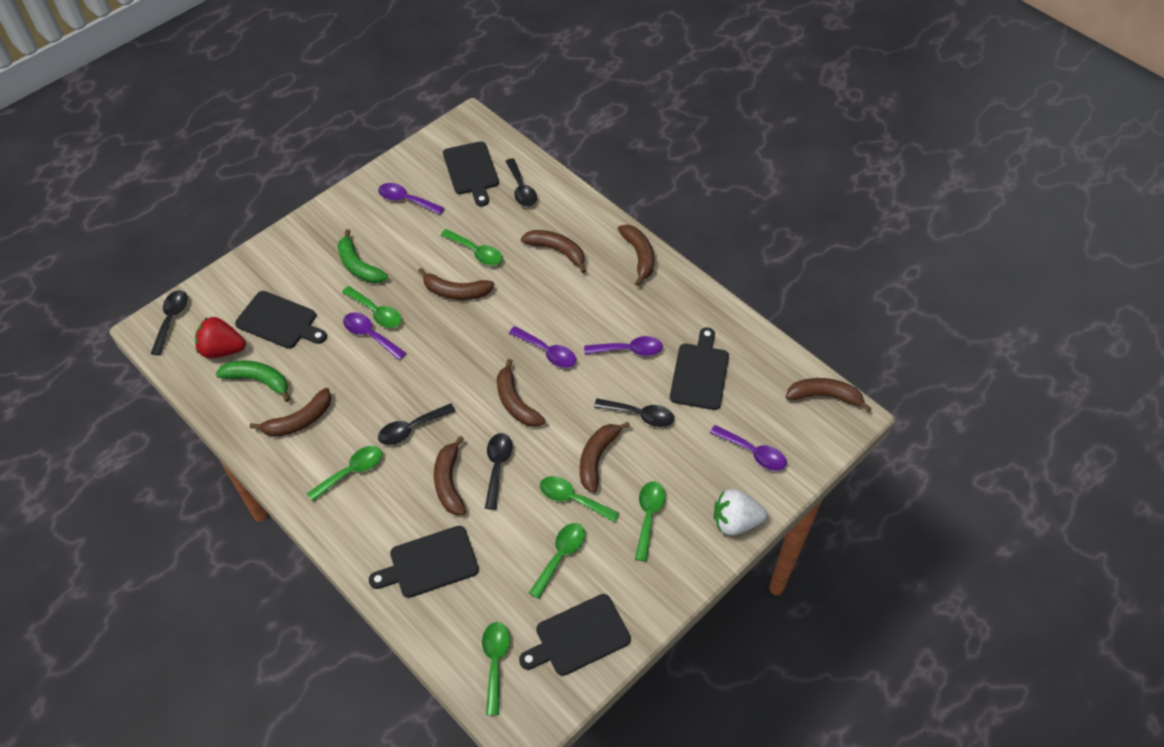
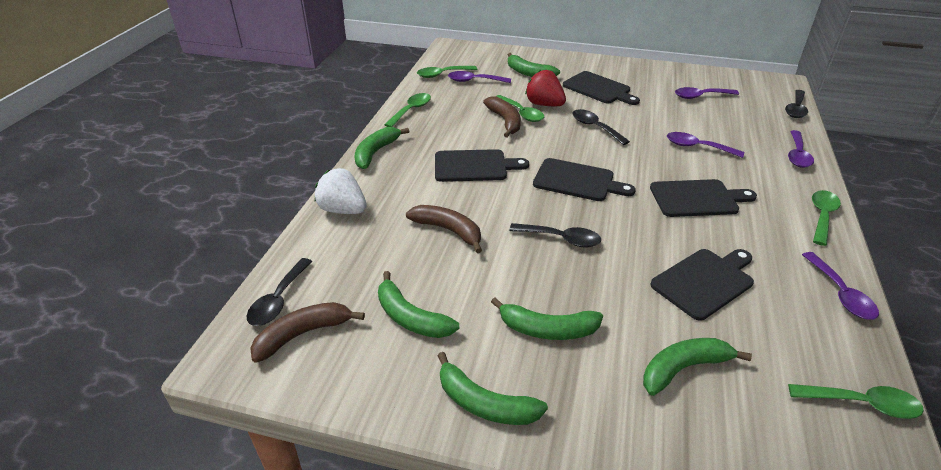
black spoon: [151,290,188,355] [378,403,456,445] [485,433,513,510] [505,158,537,207] [594,398,674,427] = 5 -> [247,258,313,326] [509,223,601,248] [572,109,630,145] [785,90,808,118] = 4
brown banana: [250,388,331,437] [418,268,495,300] [434,436,466,515] [497,359,545,427] [521,230,586,273] [580,422,630,493] [618,225,654,286] [786,378,872,412] = 8 -> [250,302,365,363] [406,205,482,253] [483,96,521,138] = 3
green banana: [216,360,290,402] [338,229,388,283] = 2 -> [354,127,409,169] [378,271,459,338] [438,352,548,425] [491,298,603,340] [508,53,560,77] [643,338,752,396] = 6
green spoon: [307,446,382,502] [342,286,402,328] [441,229,502,265] [482,622,510,715] [529,523,585,599] [540,476,619,523] [635,482,665,562] = 7 -> [384,93,431,127] [417,66,477,78] [496,95,544,122] [788,384,924,419] [812,190,841,246] = 5

